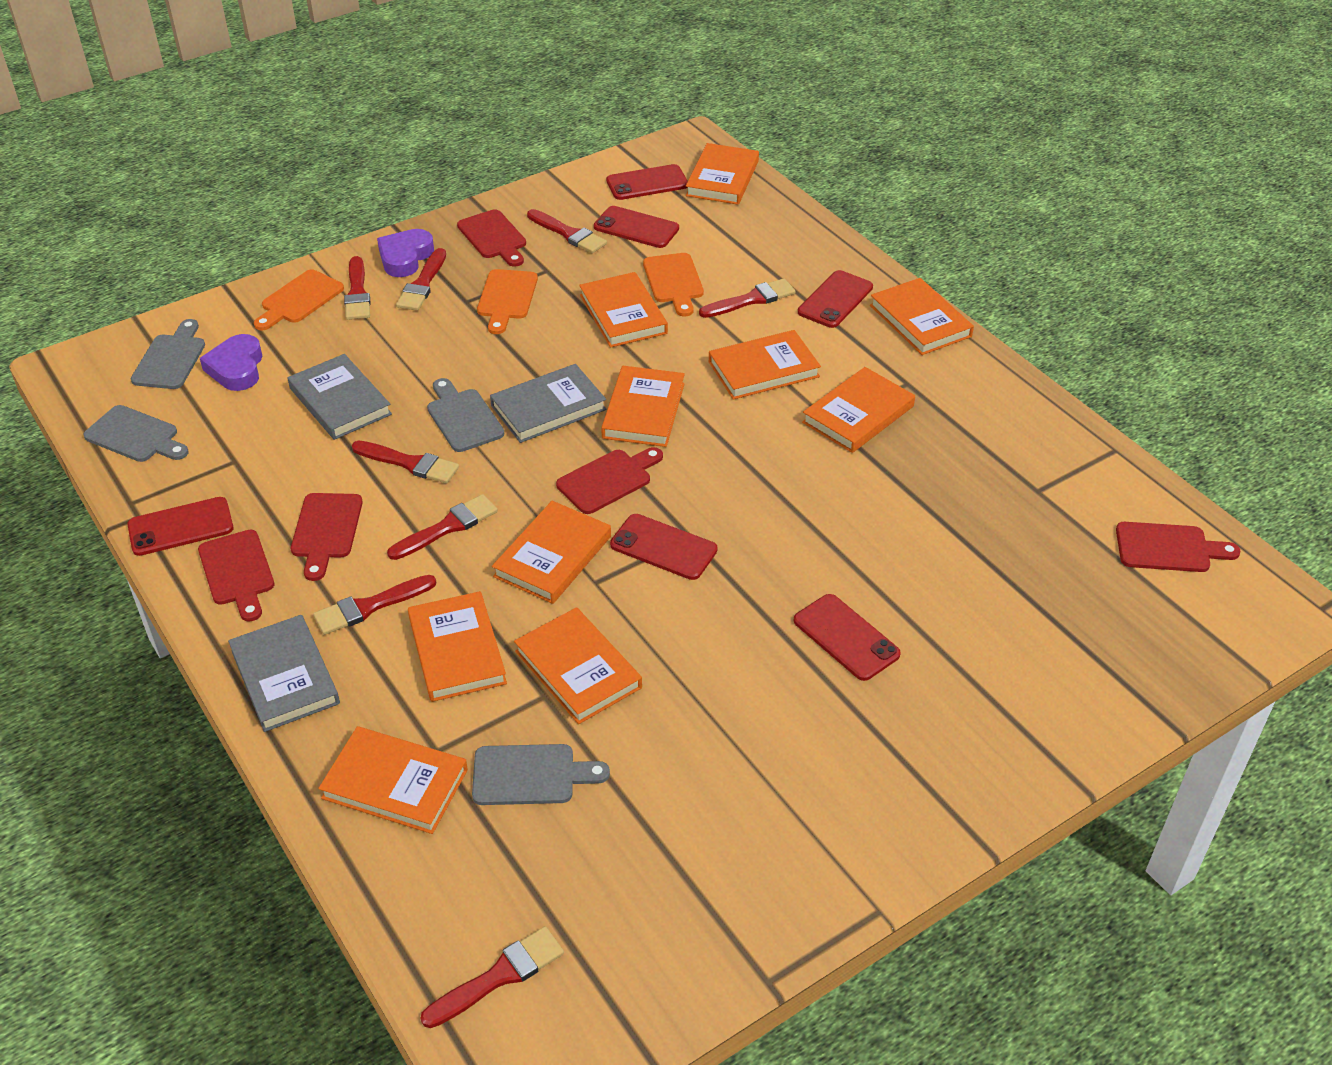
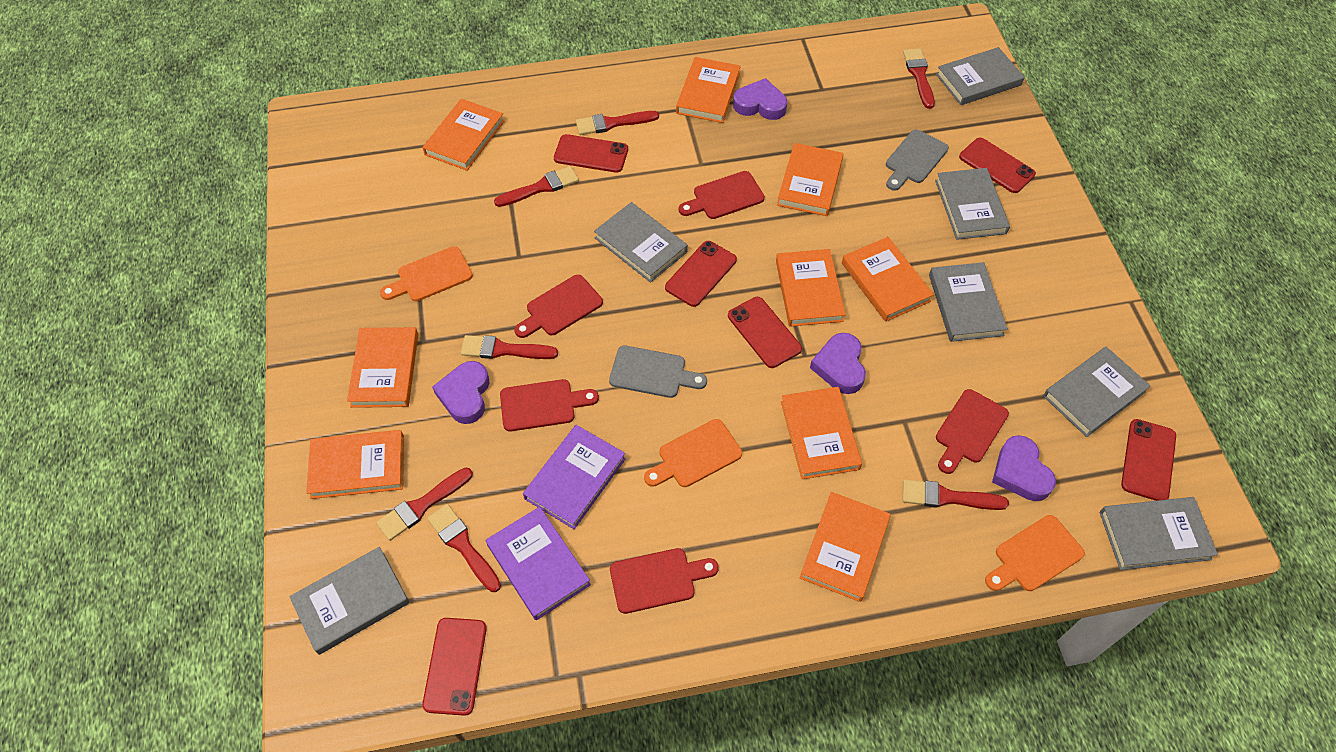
grey book: [228,615,340,732] [288,354,392,440] [490,364,607,443] = 3 -> [289,547,410,655] [594,202,688,283] [929,262,1008,342] [935,168,1010,240] [936,47,1025,105] [1043,347,1150,437] [1099,497,1218,570] = 7
grey cutting board: [83,405,189,462] [131,319,205,389] [427,378,504,452] [472,744,610,805] = 4 -> [609,345,707,398] [886,130,949,191] = 2
orange book: [318,726,468,834] [408,591,507,702] [492,501,611,604] [514,607,642,724] [579,272,668,348] [601,366,685,447] [686,143,759,205] [709,330,821,400] [802,367,915,453] [870,278,974,355] = 10 -> [306,430,404,499] [347,327,418,408] [422,99,504,171] [676,57,741,123] [776,249,845,327] [777,143,843,216] [781,387,862,479] [800,492,891,602] [842,237,934,322] = 9
purple book: none = 0 -> [486,507,591,620] [523,425,626,529] = 2
purple heart: [200,334,263,391] [377,229,434,277] = 2 -> [432,361,489,424] [733,78,787,120] [810,333,866,394] [992,435,1056,501] = 4
red brush: [313,575,437,635] [344,256,370,320] [352,441,459,484] [387,494,498,560] [396,248,446,311] [420,926,564,1028] [527,209,607,253] [699,278,796,318] = 8 -> [376,467,473,541] [427,504,501,592] [461,335,558,359] [494,166,579,207] [576,111,659,135] [903,48,935,109] [903,479,1009,510] = 7

